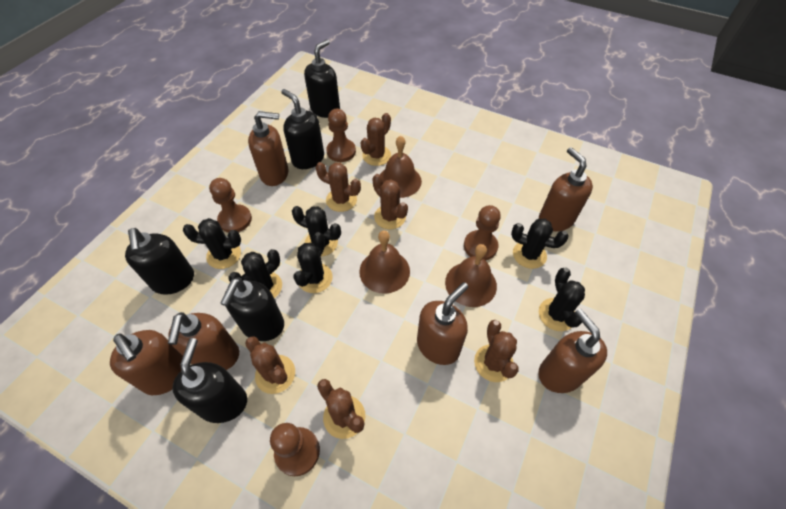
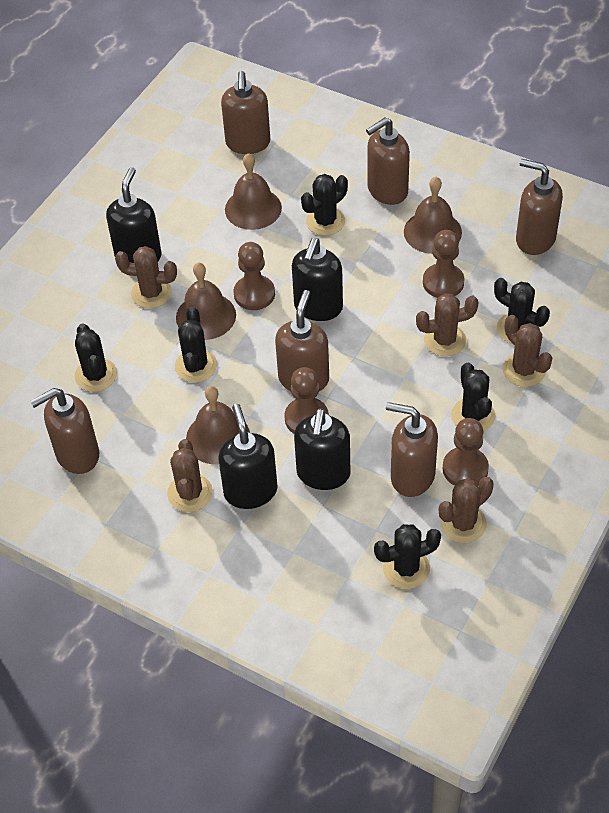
black soap dispenser: [125,228,194,295] [172,338,247,423] [220,277,284,341] [281,89,324,169] [304,39,340,118] = 5 -> [106,167,162,263] [218,404,278,509] [292,238,343,321] [294,408,350,490] = 4
brown bell: [359,231,410,294] [380,136,422,198] [445,244,497,307] = 3 -> [176,262,236,340] [186,386,250,465] [225,153,282,230] [404,177,462,254] = 4
brown cactus: [245,336,295,394] [316,162,361,212] [317,379,365,439] [360,113,391,166] [373,174,408,229] [474,320,519,382] = 6 -> [115,246,177,308] [167,439,213,512] [416,293,478,356] [439,477,494,543] [502,315,552,387] = 5

